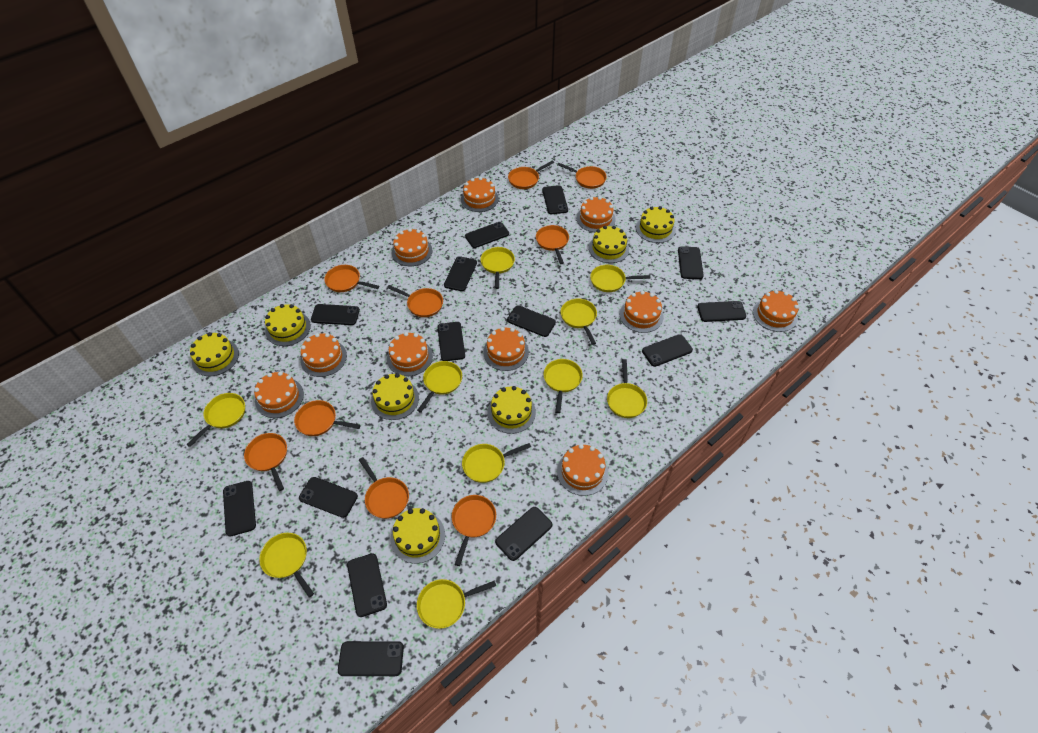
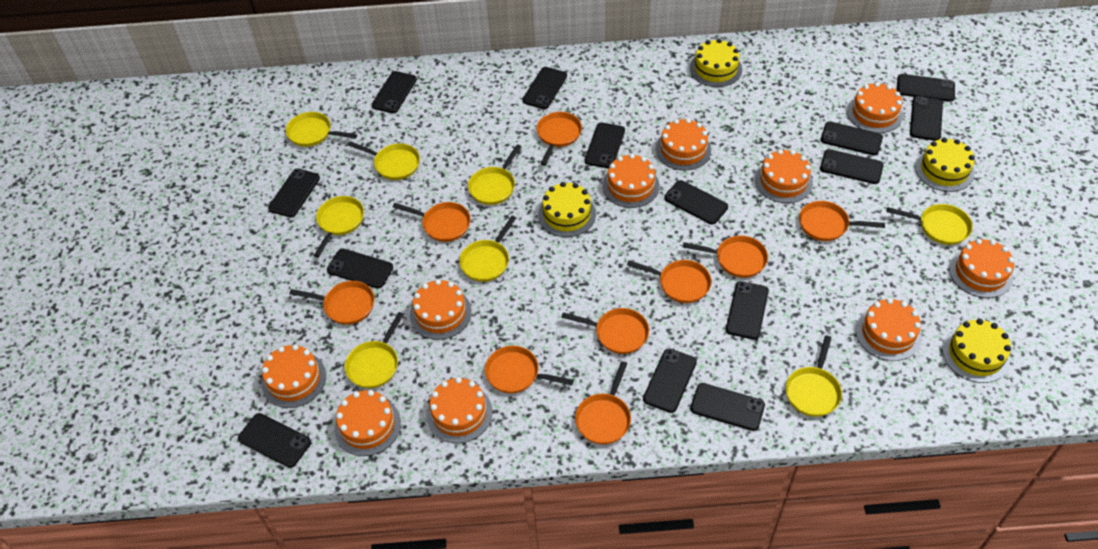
yellow cake: [190,332,239,376] [265,304,311,346] [371,373,419,420] [391,508,445,564] [487,386,536,434] [589,226,629,263] [636,206,676,243] = 7 -> [538,182,596,237] [690,39,742,87] [915,138,975,192] [942,319,1011,383] = 4
yellow pan: [186,393,245,447] [259,533,314,598] [417,361,462,413] [417,579,496,629] [462,443,531,483] [481,247,515,289] [544,359,583,413] [560,298,597,345] [590,265,650,292] [607,359,647,418] = 10 -> [286,112,357,147] [314,196,364,257] [344,312,404,388] [348,141,420,180] [459,216,516,282] [468,144,521,205] [786,336,842,417] [887,204,973,245] = 8

